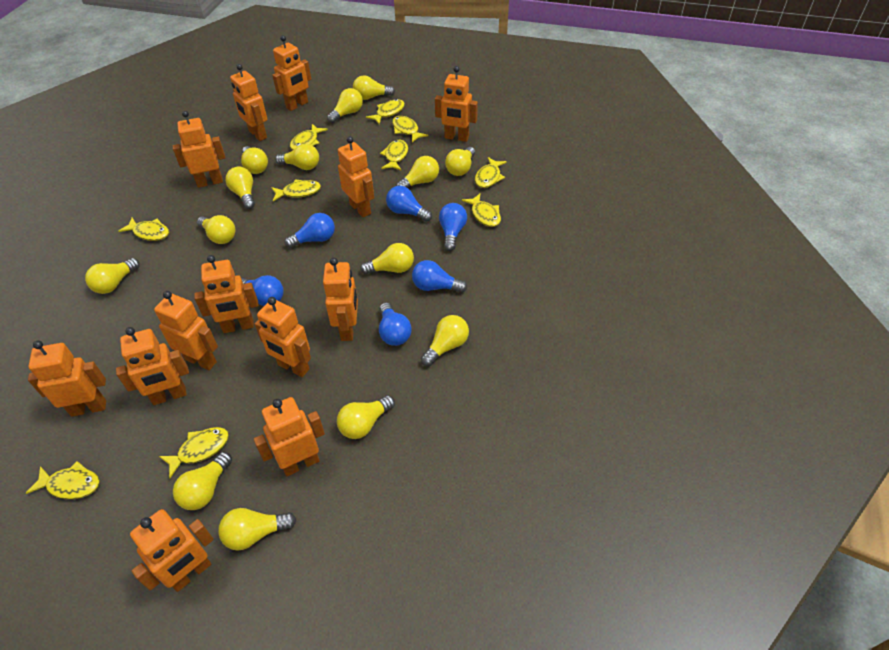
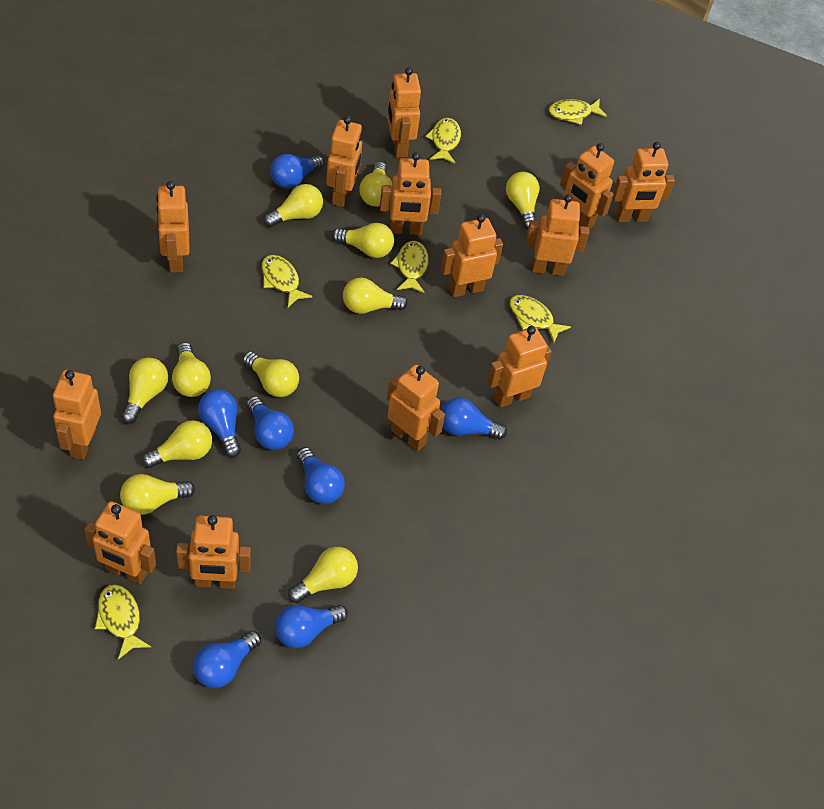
blue light bulb: [241,275,284,306] [284,213,335,248] [379,302,412,346] [386,186,432,222] [412,260,467,293] [439,203,467,251] = 6 -> [193,631,261,688] [198,389,241,457] [246,396,294,450] [270,154,324,188] [275,605,348,648] [297,447,345,504] [441,398,507,439] = 7
yellow fish: [26,461,100,499] [118,218,169,241] [159,427,229,478] [271,179,321,201] [290,124,328,150] [366,99,405,124] [380,140,408,170] [392,116,428,143] [462,194,501,227] [475,157,507,188] = 10 -> [95,584,151,660] [261,255,313,307] [390,241,429,293] [425,118,461,164] [509,295,571,343] [548,99,607,125] = 6
yellow light bulb: [85,258,140,294] [173,452,232,510] [197,215,236,244] [218,508,296,551] [225,167,255,209] [241,146,268,174] [275,144,319,170] [327,88,363,123] [337,395,395,439] [353,76,395,100] [360,243,414,275] [396,156,439,188] [421,315,469,366] [445,147,475,176] = 14 -> [120,474,195,515] [121,357,168,424] [142,420,212,468] [172,342,211,397] [243,351,299,397] [264,184,323,227] [288,547,358,603] [332,223,394,258] [343,277,408,314] [359,162,392,207] [506,172,539,230] = 11

